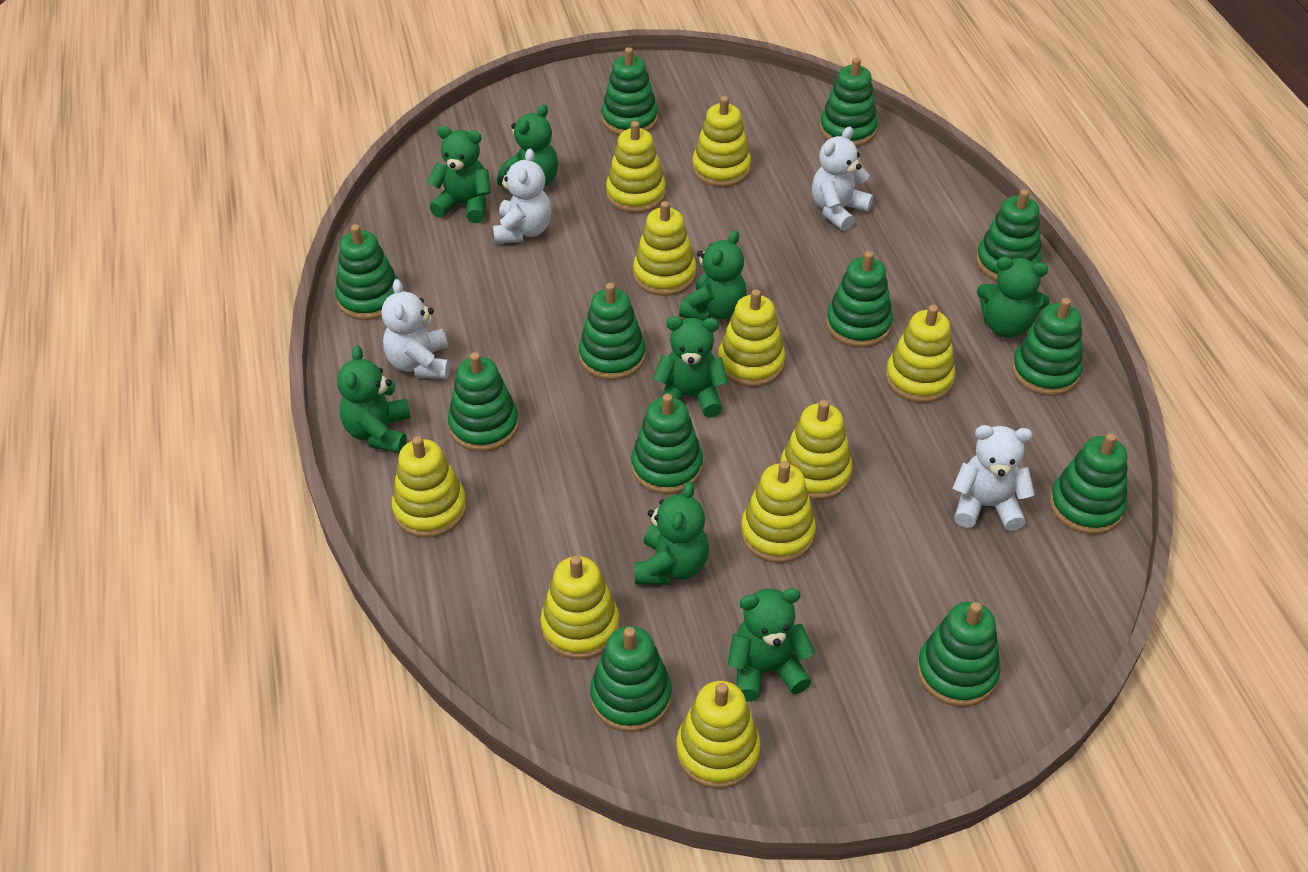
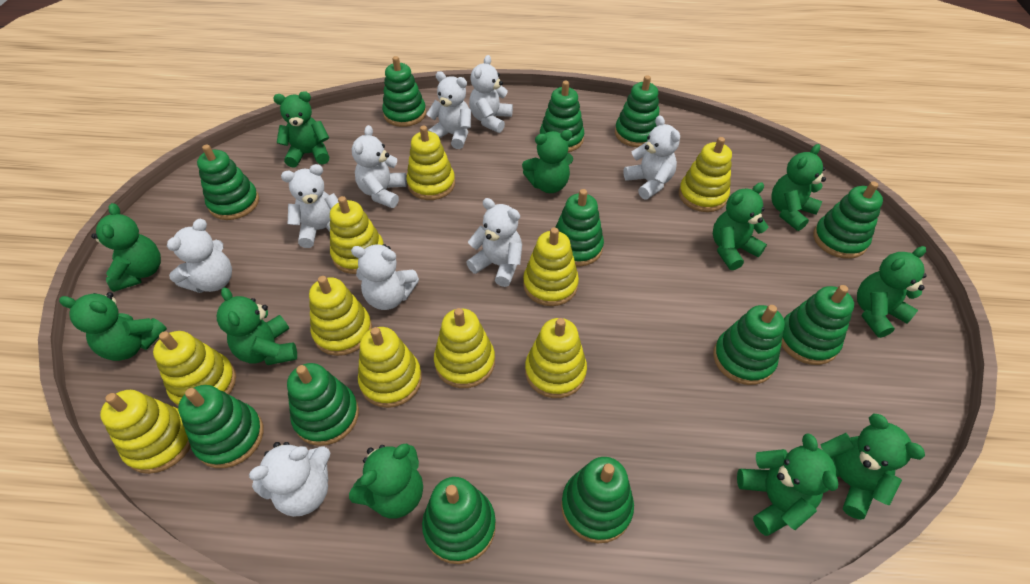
green teddy bear: [337,346,411,453] [427,126,491,223] [497,104,558,187] [635,482,709,585] [653,316,728,418] [679,230,746,321] [728,588,815,702] [977,257,1050,338] = 8 -> [59,292,167,361] [91,203,161,292] [217,287,297,365] [273,91,329,168] [349,444,423,518] [522,130,573,193] [713,182,768,270] [737,433,838,536] [771,144,826,231] [821,413,925,520] [857,246,926,338] = 11
white teddy bear: [381,279,450,379] [493,148,552,243] [812,127,873,231] [952,425,1035,531] = 4 -> [167,219,232,293] [249,442,330,517] [281,164,338,248] [351,244,419,310] [352,125,407,208] [426,71,471,149] [466,198,522,287] [469,55,513,133] [623,115,680,199] = 9

